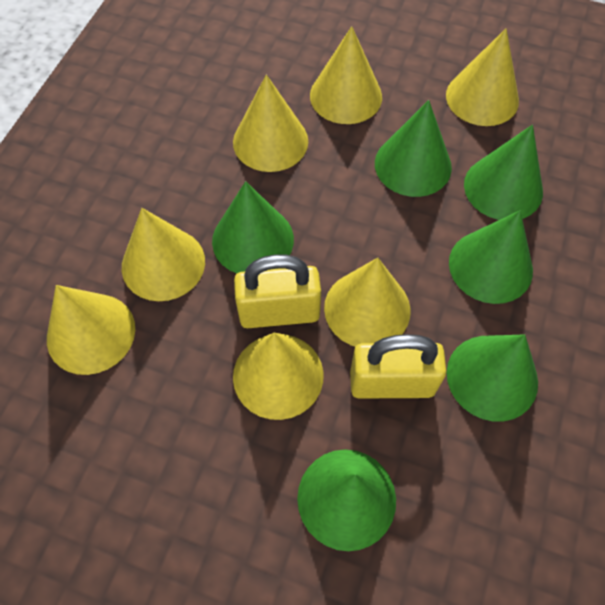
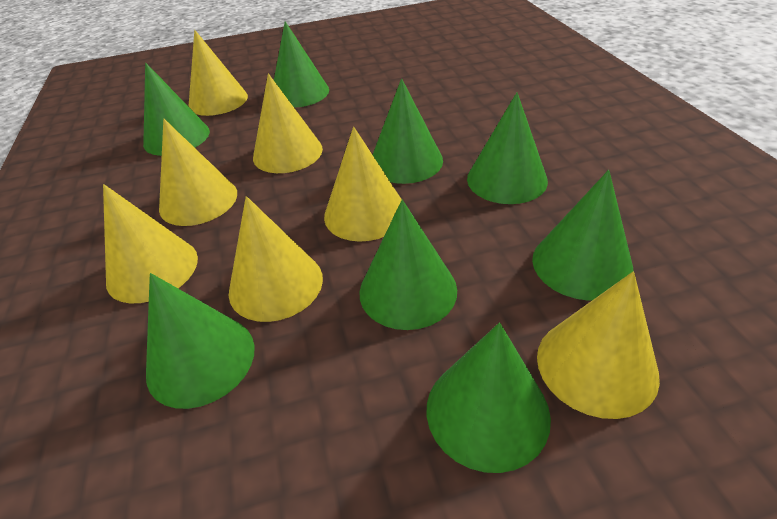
green cone: [212,181,294,273] [297,449,396,551] [375,100,452,197] [447,334,538,421] [449,211,533,304] [464,125,543,220] = 6 -> [143,63,210,156] [146,273,255,409] [274,21,329,108] [359,200,457,330] [373,78,443,184] [427,323,551,473] [467,92,548,204] [532,170,633,301] = 8
yellow padlock: [234,254,321,328] [350,334,446,398] = 2 -> none = 0

